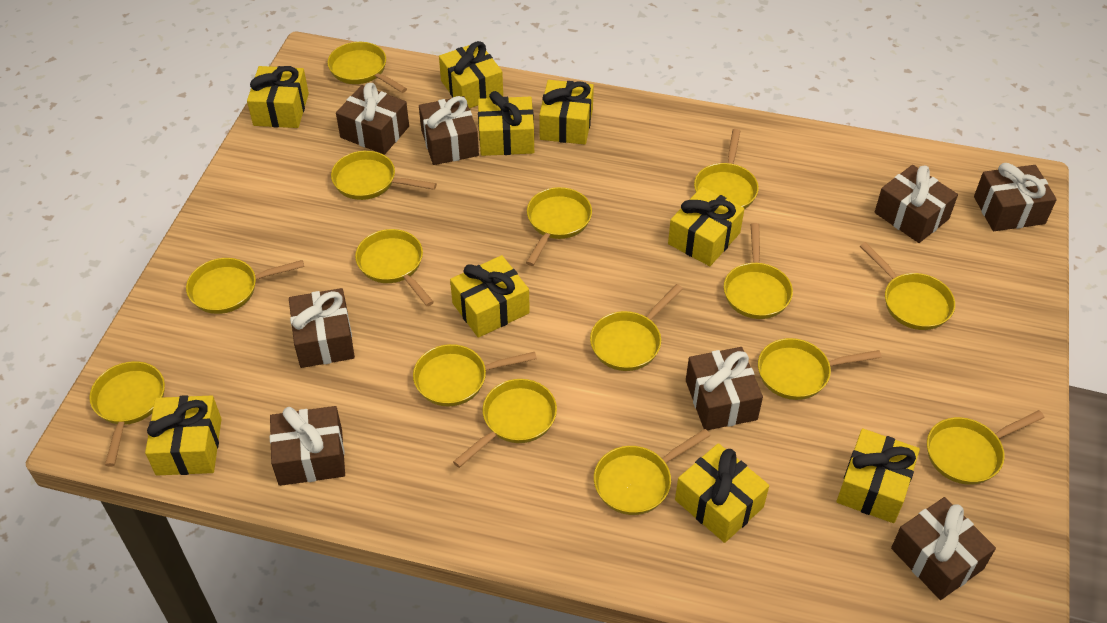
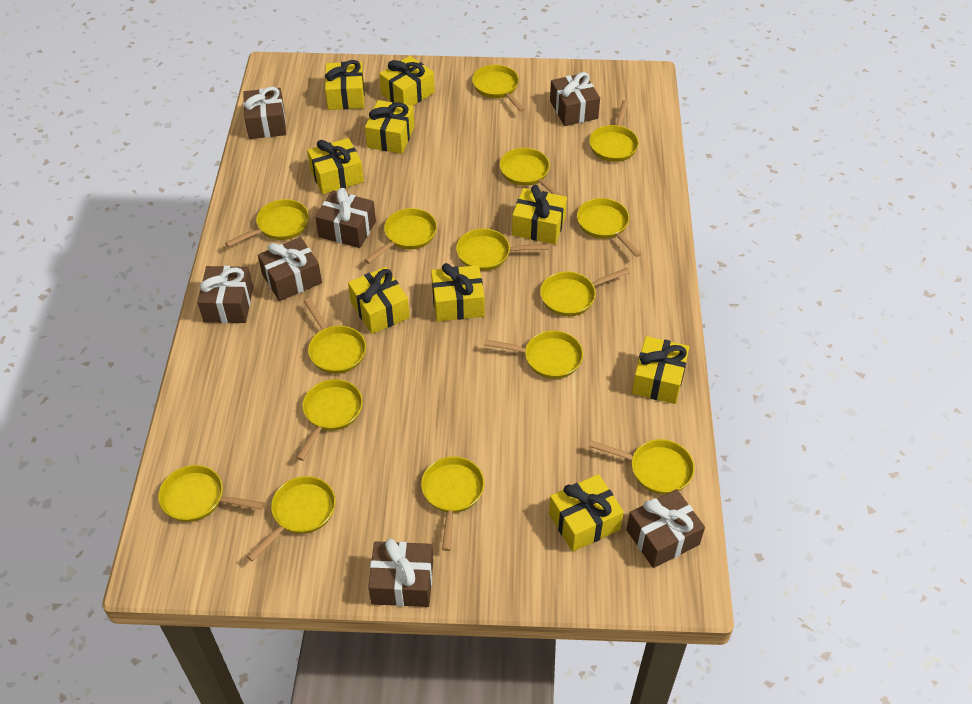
brown gift: [270,406,345,486] [289,288,355,368] [336,83,409,155] [419,96,479,165] [686,347,763,430] [875,165,958,243] [891,497,996,600] [974,163,1057,231] = 8 -> [198,266,253,323] [243,87,286,139] [258,237,322,301] [315,188,376,248] [368,539,433,607] [550,72,600,126] [626,489,705,568] = 7

